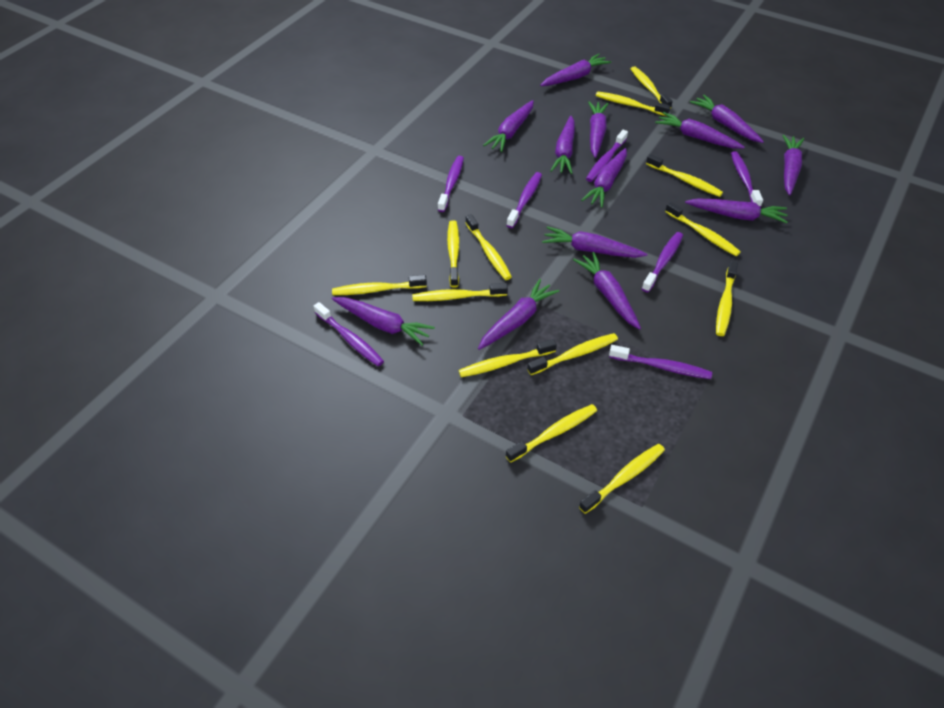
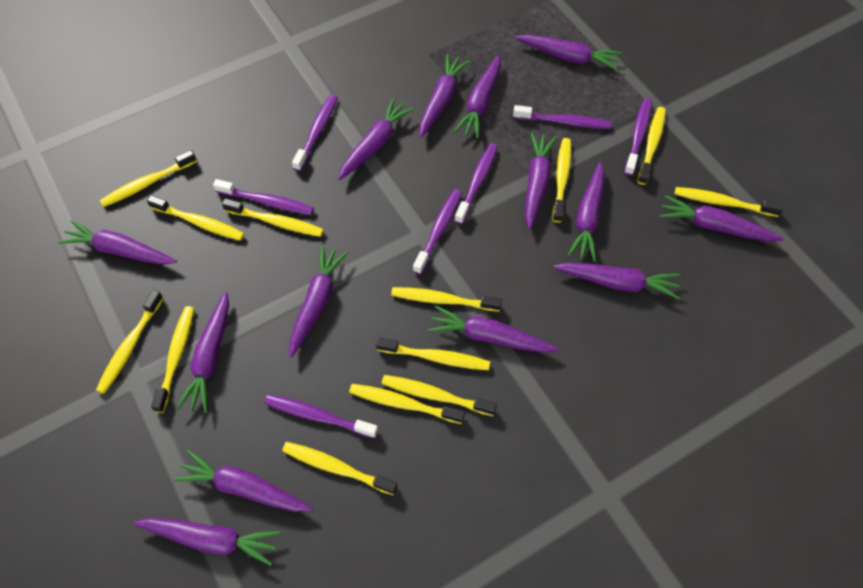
purple carrot: [332,297,435,346] [478,279,559,350] [483,100,534,152] [540,54,611,86] [542,226,647,258] [550,116,575,174] [573,252,641,330] [581,148,627,208] [588,101,609,158] [655,112,744,148] [685,198,788,223] [690,95,764,143] [782,135,804,195] = 13 -> [58,220,177,265] [133,518,280,566] [174,450,313,512] [176,291,229,413] [289,245,348,358] [338,98,414,180] [419,54,470,138] [428,305,559,353] [453,55,501,139] [515,35,622,71] [525,133,557,230] [553,262,680,299] [567,161,605,262] [660,195,784,242] = 14

